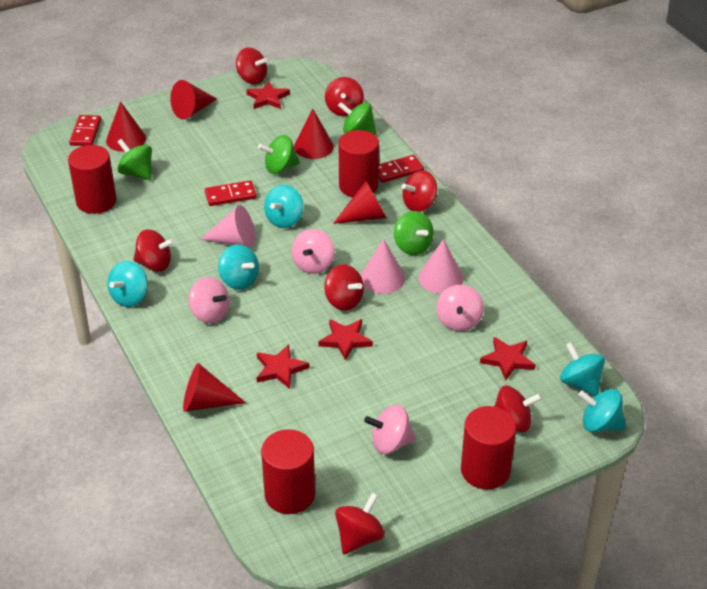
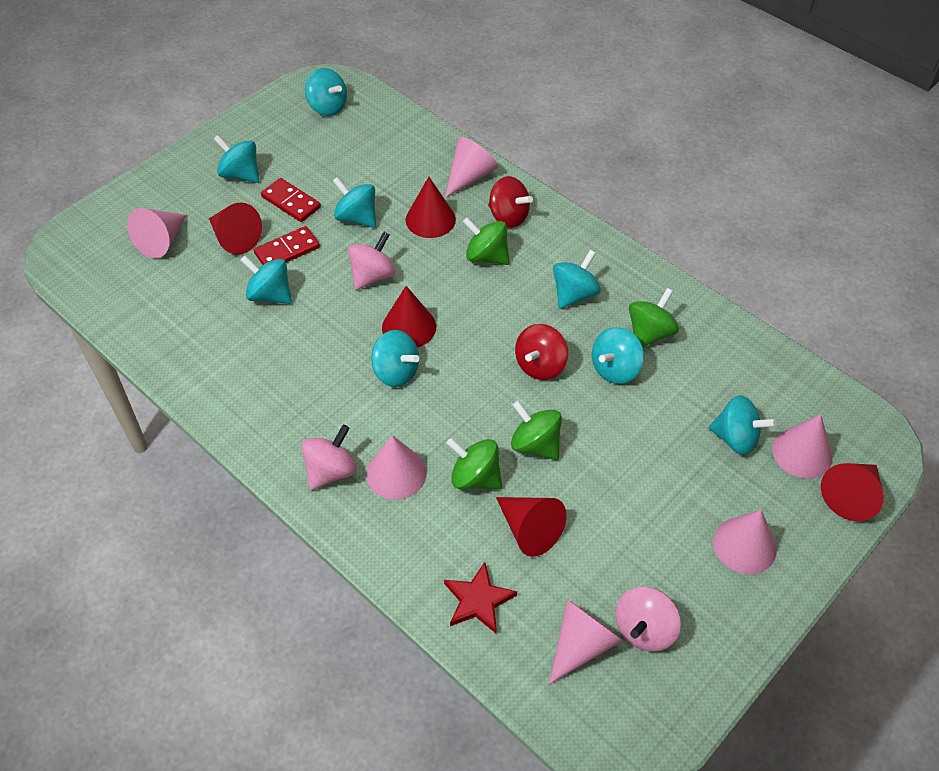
pink cone: [200,205,255,248] [361,239,405,294] [418,239,463,294] = 3 -> [127,208,187,258] [366,435,427,500] [445,137,498,198] [549,599,623,685] [713,510,777,574] [772,414,833,479] = 6
pink spinning top: [189,277,230,324] [292,229,335,274] [364,405,416,454] [436,285,484,331] = 4 -> [301,424,356,490] [348,232,395,290] [615,587,681,652] = 3
red cylinder: [68,145,116,214] [261,429,315,514] [339,130,379,197] [461,406,516,490] = 4 -> none = 0
red domino: [69,115,101,146] [205,180,257,206] [378,155,424,183] = 3 -> [254,226,320,265] [261,178,321,222] = 2
red spinning top: [133,229,175,271] [236,47,267,85] [324,264,364,311] [325,77,364,116] [335,492,385,554] [402,170,437,212] [494,386,542,432] = 7 -> [488,176,533,228] [515,324,568,380] = 2
red star: [246,81,290,109] [257,344,309,389] [318,319,373,361] [480,337,536,381] = 4 -> [444,562,517,633] = 1
turquoise spinning top: [107,261,148,307] [218,244,259,290] [264,185,303,228] [560,342,605,396] [578,389,626,432] = 5 -> [214,135,259,183] [240,255,292,304] [305,68,347,116] [333,177,376,228] [371,330,419,387] [553,250,601,309] [592,327,644,384] [709,395,777,455] = 8

